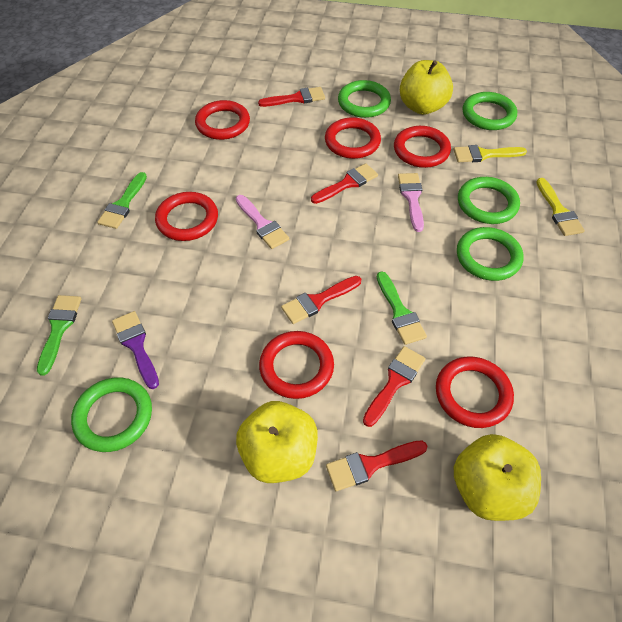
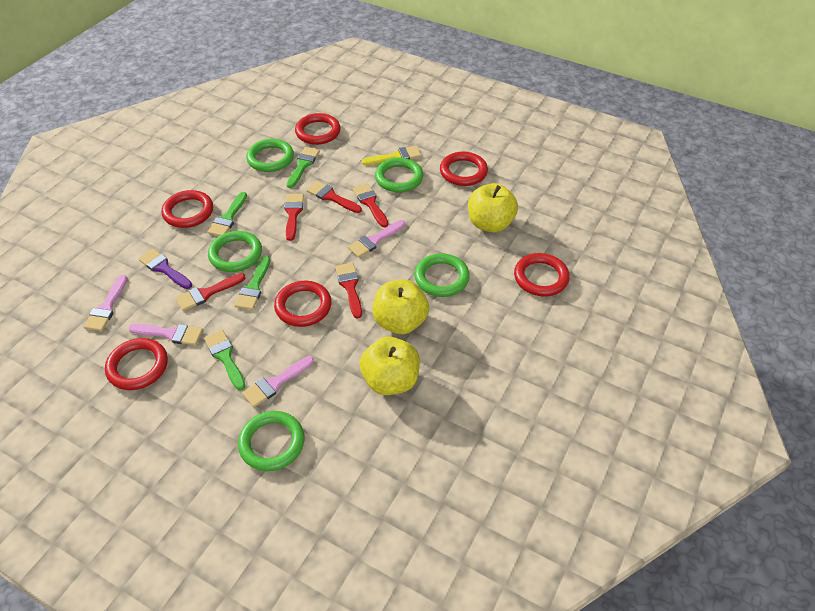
green brush: [37,295,81,376] [97,172,147,229] [377,271,427,345] = 3 -> [204,330,245,390] [208,192,247,236] [235,256,270,310] [286,147,320,188] = 4
pink brush: [236,195,289,249] [398,173,424,232] = 2 -> [83,275,128,331] [128,324,203,345] [242,356,314,407] [348,220,405,258] = 4
yellow brush: [453,145,527,162] [536,178,585,236] = 2 -> [362,146,421,165] = 1

